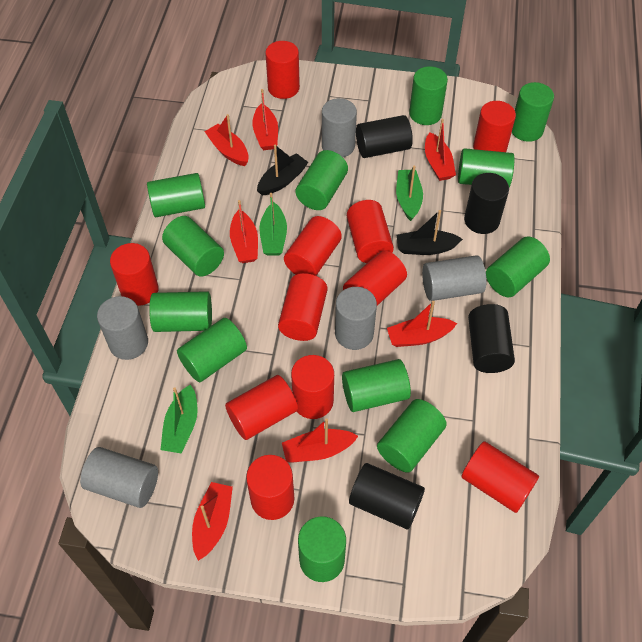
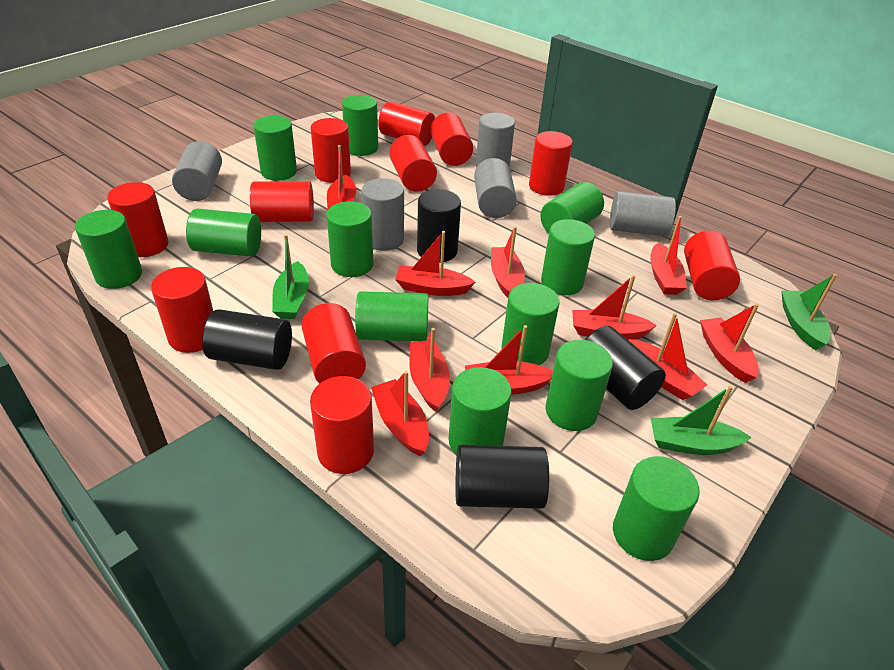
black boat: [257,144,308,196] [397,210,463,255] = 2 -> none = 0
red boat: [192,482,233,561] [204,114,249,166] [230,200,258,263] [252,89,278,150] [282,418,358,462] [387,301,457,347] [425,119,456,181] = 7 -> [327,145,356,209] [371,371,429,456] [395,231,475,296] [410,328,450,412] [465,325,553,395] [491,226,525,298] [572,275,657,340] [629,313,707,400] [650,216,687,295] [700,303,759,383] = 10

